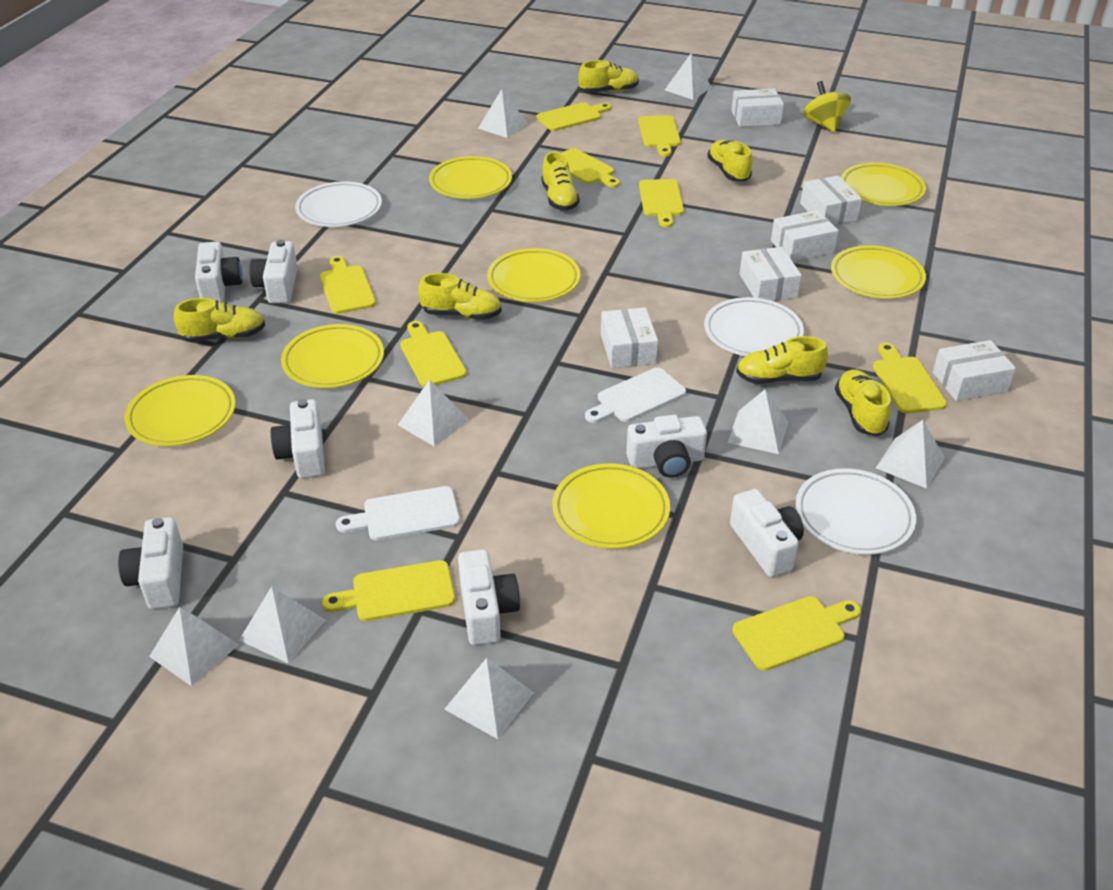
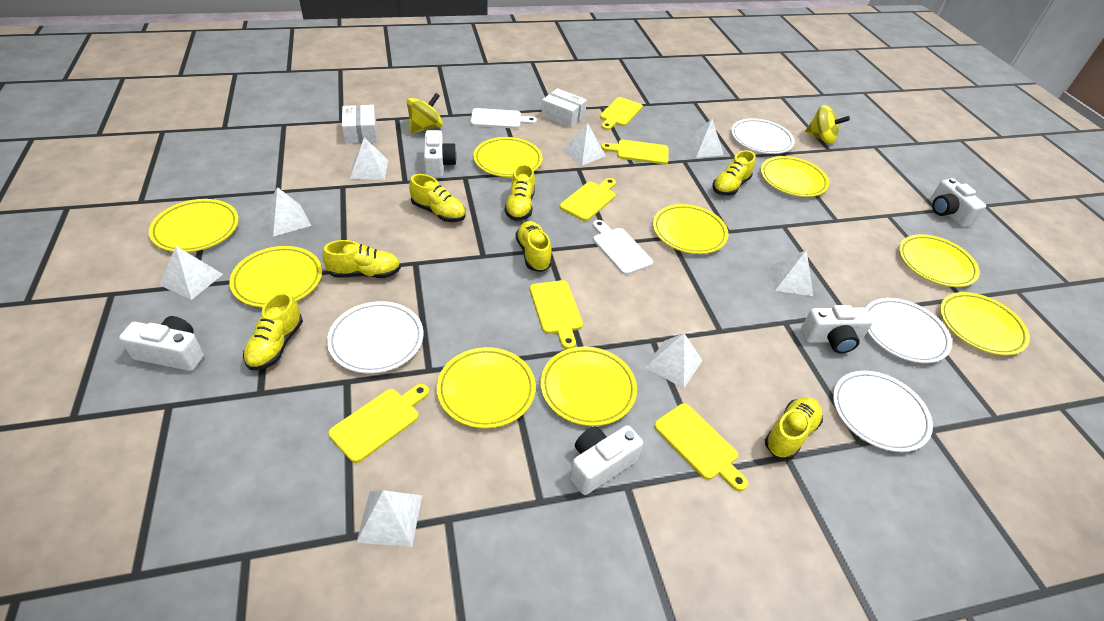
white box: [601,307,658,368] [731,89,784,127] [740,247,802,301] [771,210,839,261] [800,176,862,225] [933,340,1016,401] = 6 -> [342,105,377,144] [541,88,587,128] = 2
white camera: [118,517,183,609] [195,241,243,302] [249,240,298,303] [270,399,325,478] [458,549,520,645] [626,415,707,478] [730,489,804,577] = 7 -> [119,316,204,371] [424,130,457,178] [570,425,643,495] [801,305,873,353] [930,178,986,227] = 5
white plate: [295,181,382,227] [704,297,804,356] [795,468,916,555] = 3 -> [327,301,424,374] [731,118,795,154] [833,371,933,452] [866,298,952,363] = 4
yellow cutting board: [320,256,376,314] [322,560,455,621] [400,321,467,387] [537,102,612,131] [562,148,620,188] [638,115,681,156] [639,179,684,227] [732,596,861,671] [873,343,947,414] = 9 -> [328,384,429,463] [530,280,583,349] [560,178,616,221] [600,97,643,130] [601,140,669,164] [654,403,748,491] = 6
yellow plate: [125,375,236,446] [281,324,384,388] [429,156,512,199] [487,248,580,302] [552,463,670,549] [831,245,926,299] [841,163,926,206] = 7 -> [149,199,239,252] [229,246,322,308] [437,347,536,429] [473,137,542,177] [541,347,637,426] [653,204,729,254] [761,156,829,197] [899,234,980,287] [940,292,1030,356] = 9
yellow spinning top: [803,81,851,133] = 1 -> [407,93,443,133] [805,105,850,144] = 2

